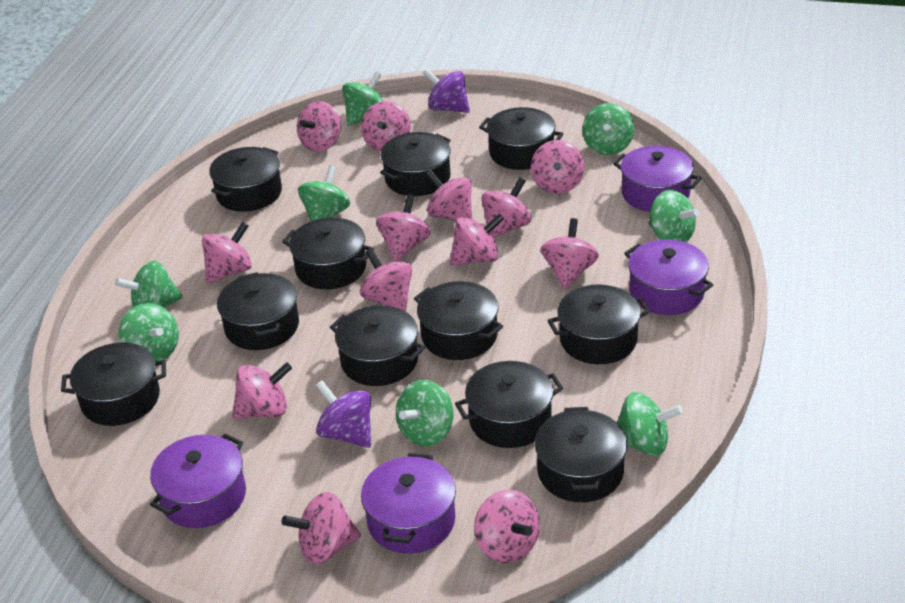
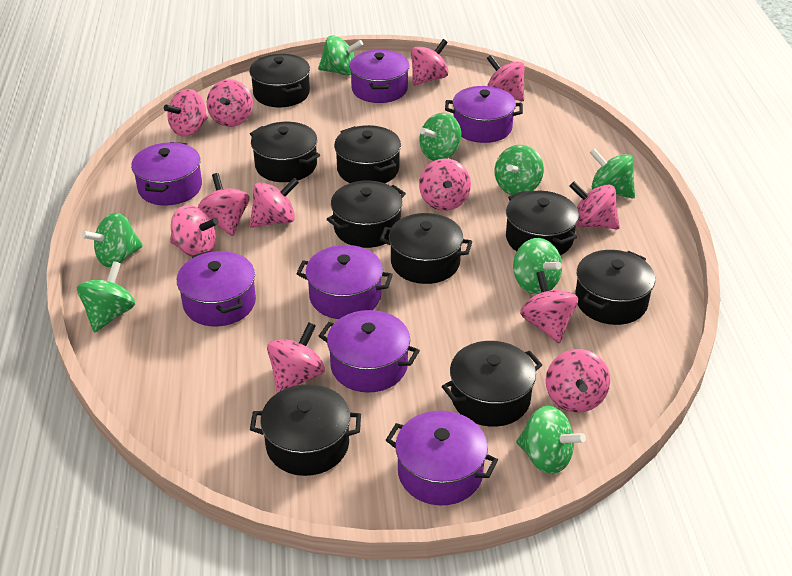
black pot: [61,343,166,426] [209,147,282,212] [217,272,299,350] [282,218,374,289] [330,305,425,386] [380,132,451,196] [414,281,503,360] [455,361,563,448] [479,107,564,170] [535,407,627,502] [548,285,650,364] = 11 -> [249,54,310,107] [250,122,320,182] [250,384,361,476] [327,181,406,248] [334,125,401,183] [380,213,472,284] [442,341,542,427] [506,191,579,255] [575,250,655,325] = 9
pink spinning top: [202,222,252,283] [232,362,292,418] [281,492,361,564] [297,101,341,152] [360,248,412,311] [361,101,411,152] [376,194,431,262] [426,170,472,221] [449,214,504,265] [474,490,540,563] [481,178,531,238] [531,140,584,194] [541,218,599,289] = 13 -> [164,89,208,137] [170,205,219,257] [198,173,249,236] [207,79,253,127] [250,178,299,228] [267,322,325,393] [411,39,449,86] [419,158,471,211] [487,55,525,101] [520,271,578,343] [546,349,610,413] [569,182,620,229] = 12
purple pot: [150,433,246,528] [361,453,456,554] [613,146,701,212] [624,239,713,315] = 4 -> [131,142,202,206] [177,250,256,326] [296,245,393,319] [319,310,420,392] [349,50,410,103] [386,411,498,505] [445,86,523,143] = 7
purple spinning top: [316,380,371,448] [422,68,470,113] = 2 -> none = 0

